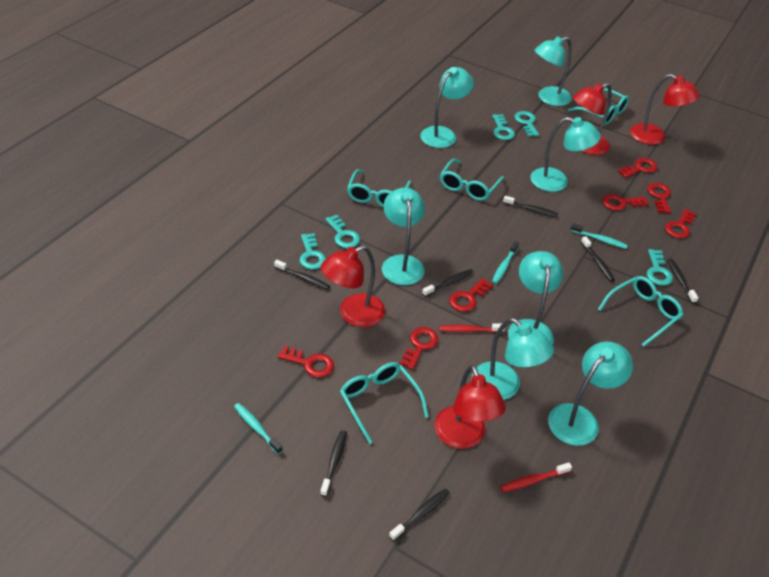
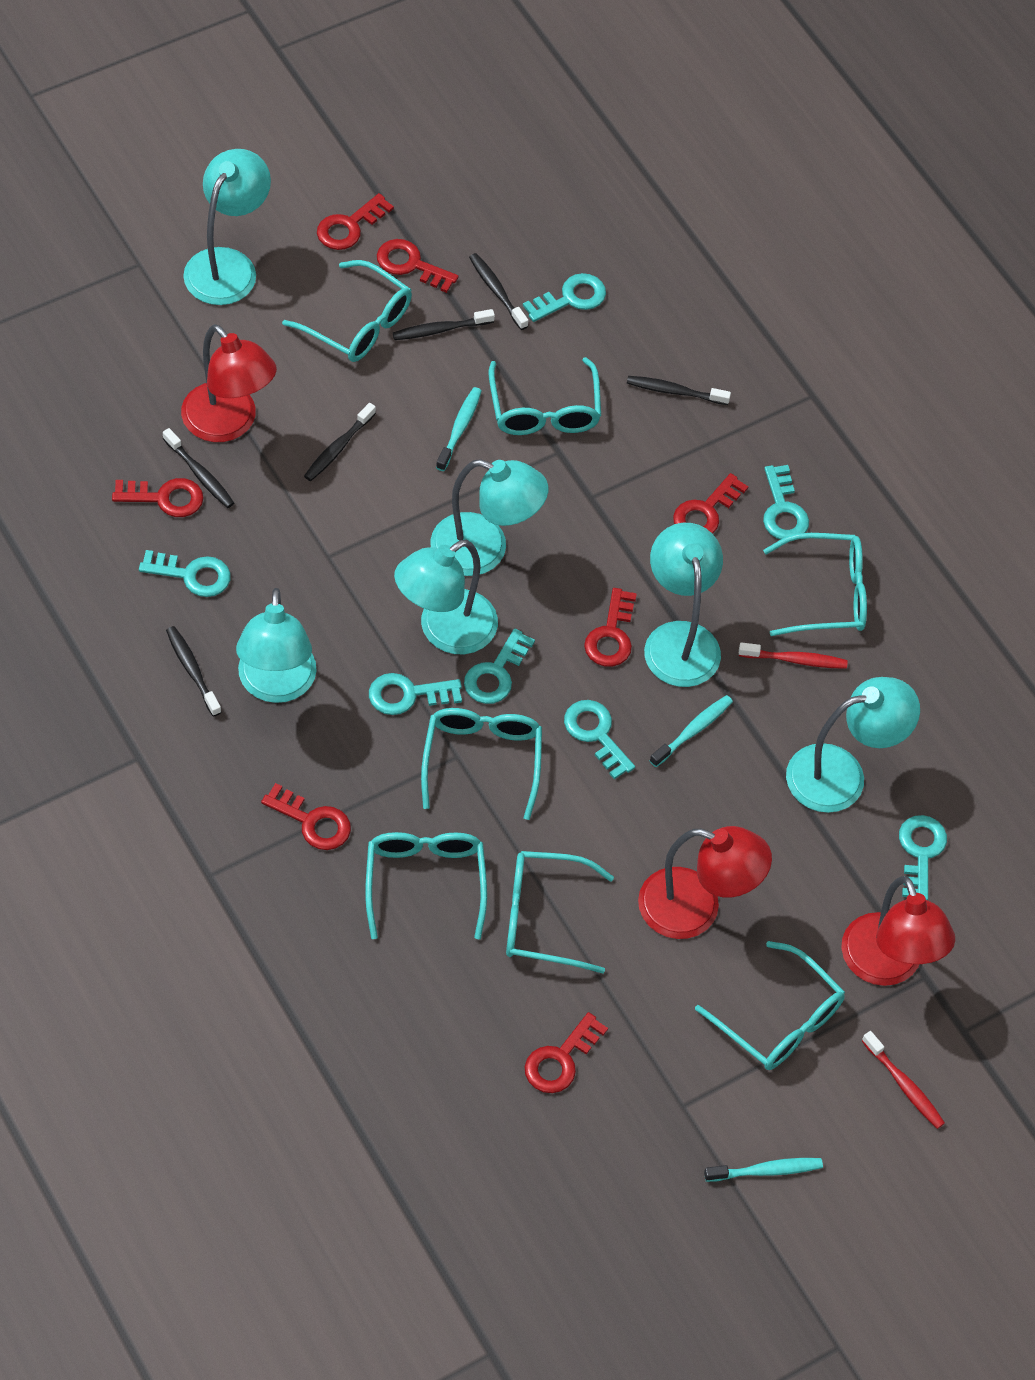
black toothbrush: [274,260,330,290] [320,430,347,497] [389,489,450,541] [422,269,474,297] [503,196,558,217] [581,236,615,282] [667,258,698,304] = 7 -> [163,428,234,508] [166,626,221,717] [304,403,376,481] [393,309,495,340] [469,253,529,330] [627,376,731,405] = 6
red lamp: [321,245,385,327] [434,365,506,449] [573,83,612,155] [630,74,700,145] = 4 -> [181,324,277,442] [638,826,772,939] [841,876,955,986] = 3
turquoise glasses: [340,362,429,444] [347,169,411,207] [440,159,505,201] [568,88,629,125] [598,276,683,346] = 5 -> [282,260,412,362] [365,832,487,939] [421,708,542,820] [488,357,601,435] [506,851,614,974] [695,941,845,1070] [763,533,867,636] = 7
turquoise key: [299,233,326,270] [325,215,360,248] [492,114,515,140] [515,111,539,137] [647,249,673,286] = 5 -> [139,550,231,597] [369,673,462,715] [464,629,535,704] [523,273,606,322] [564,700,635,779] [763,465,809,540] [899,815,947,900] = 7
turquoise lamp: [382,187,425,285] [420,67,474,148] [472,318,554,400] [508,251,563,345] [530,117,601,192] [535,36,572,106] [548,341,633,446] = 7 -> [183,149,271,305] [236,588,317,703] [394,539,498,654] [430,459,548,576] [644,523,723,687] [786,677,920,813] = 6

